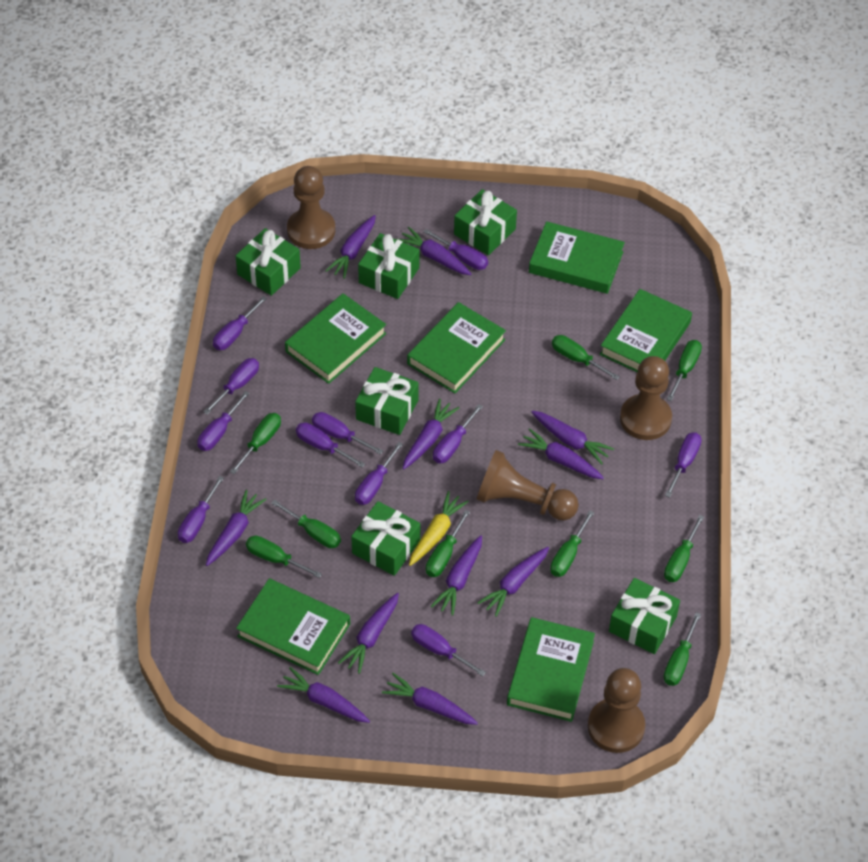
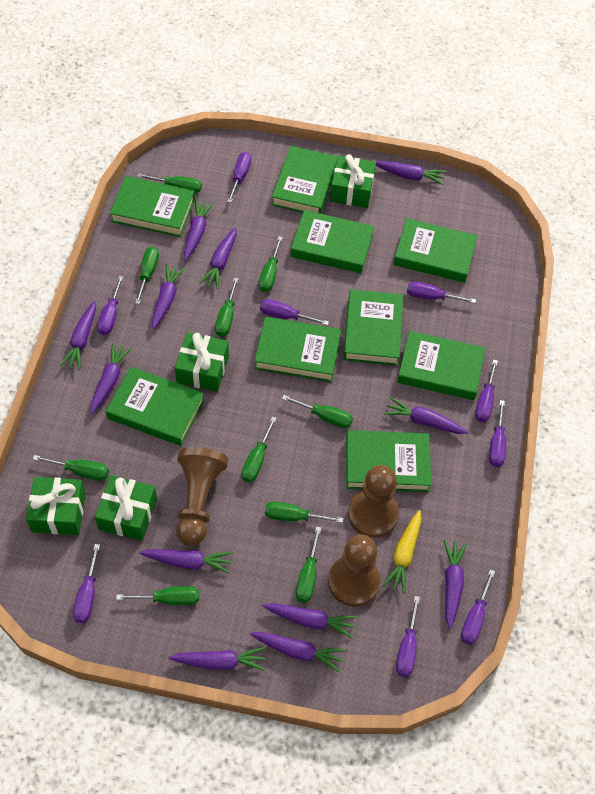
brown pawn: [287,166,335,249] [477,450,579,521] [588,668,645,753] [620,356,672,440] = 4 -> [176,447,228,546] [328,535,381,607] [348,465,399,538] = 3
green book: [236,578,350,675] [285,293,386,384] [407,302,506,393] [507,617,595,722] [529,221,625,294] [600,289,692,373] = 6 -> [106,367,205,446] [110,176,195,237] [254,317,341,382] [272,146,338,214] [290,210,374,273] [343,289,403,366] [346,430,431,492] [393,218,477,283] [397,331,485,400] = 9
green gift: [236,228,301,296] [351,501,420,576] [355,367,419,435] [358,233,420,299] [454,189,517,255] [609,578,680,654] = 6 -> [26,477,86,535] [95,475,157,541] [175,332,229,392] [330,154,376,208] = 4
green screwdriver: [230,413,281,474] [246,536,322,578] [271,499,341,548] [426,510,470,577] [550,510,595,577] [552,335,620,380] [663,612,701,686] [664,515,704,582] [667,340,702,401] = 9 -> [33,455,109,481] [116,586,199,605] [135,246,159,304] [137,173,202,193] [215,278,239,337] [242,417,277,482] [259,236,283,292] [265,502,343,523] [282,395,353,428] [296,526,321,603] = 10
purple carrot: [206,490,267,566] [277,667,370,723] [325,215,376,279] [338,593,399,674] [382,673,478,725] [396,227,471,275] [403,398,459,469] [431,535,482,616] [477,547,549,617] [518,428,604,479] [531,411,614,465] = 11 -> [60,301,96,370] [90,342,132,414] [139,549,233,573] [152,264,185,330] [169,647,266,671] [184,200,214,261] [199,227,237,289] [250,632,346,672] [263,603,357,638] [375,161,446,185] [384,397,468,434] [444,540,467,629] = 12
purple screwdriver: [178,476,224,543] [197,391,250,451] [203,358,259,415] [213,296,267,350] [296,422,365,468] [312,412,383,455] [355,442,403,505] [411,624,486,677] [423,229,488,270] [433,404,483,463] [665,432,702,498] = 11 -> [73,544,100,623] [97,276,124,335] [227,152,251,203] [260,299,329,326] [396,596,420,677] [407,282,476,303] [461,569,495,645] [475,359,498,422] [489,400,506,467] = 9

